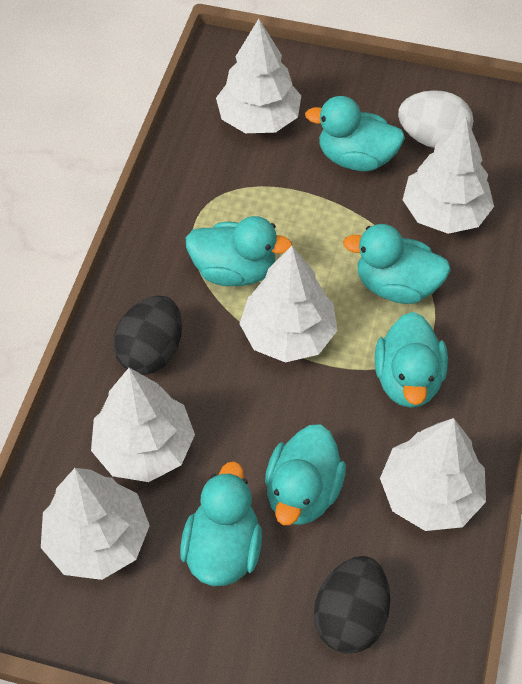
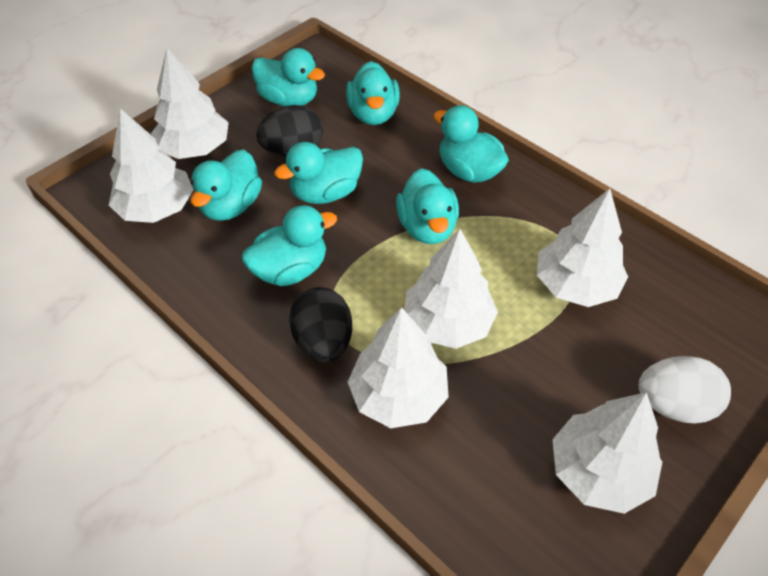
turquoise duck: [180,461,262,586] [186,216,292,286] [265,424,346,525] [305,96,405,171] [343,224,451,304] [375,312,448,408] = 6 -> [190,150,262,221] [242,205,337,286] [252,48,325,107] [274,142,363,204] [346,61,400,125] [396,168,459,244] [434,105,509,183] = 7

